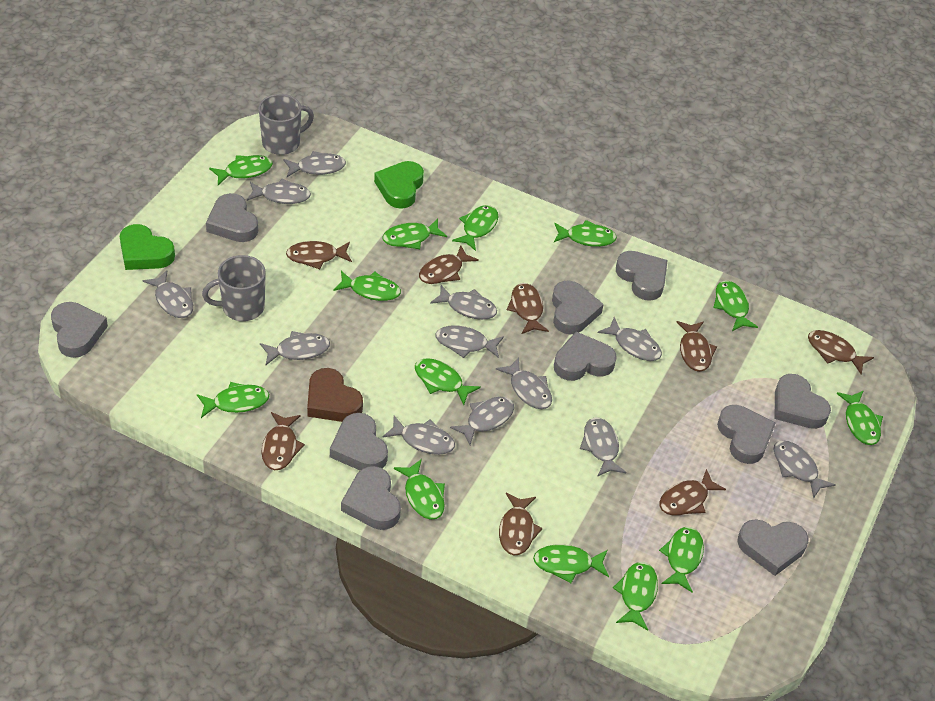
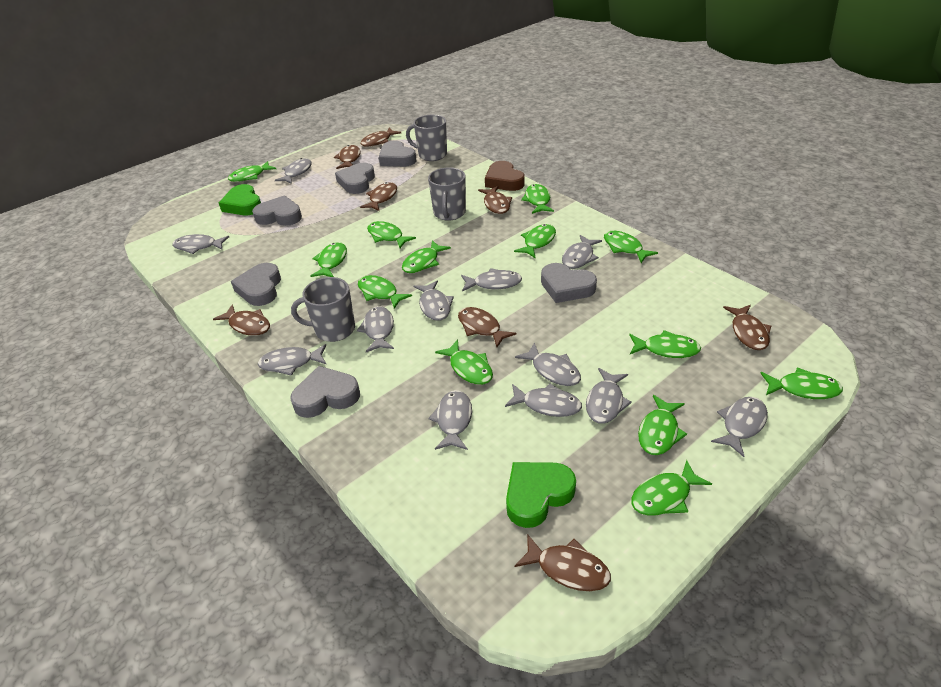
grey heart: [51,302,108,358] [206,193,258,242] [330,413,388,470] [341,466,401,530] [552,280,604,335] [554,332,617,381] [616,251,668,301] [717,405,775,464] [737,519,809,576] [775,374,831,429] = 10 -> [231,263,281,306] [252,195,302,226] [290,366,360,418] [335,163,375,194] [379,140,416,167] [541,263,597,303] = 6
grey mug: [202,255,266,321] [259,94,314,155] = 2 -> [291,277,355,342] [406,114,447,161] [428,167,466,221] = 3

